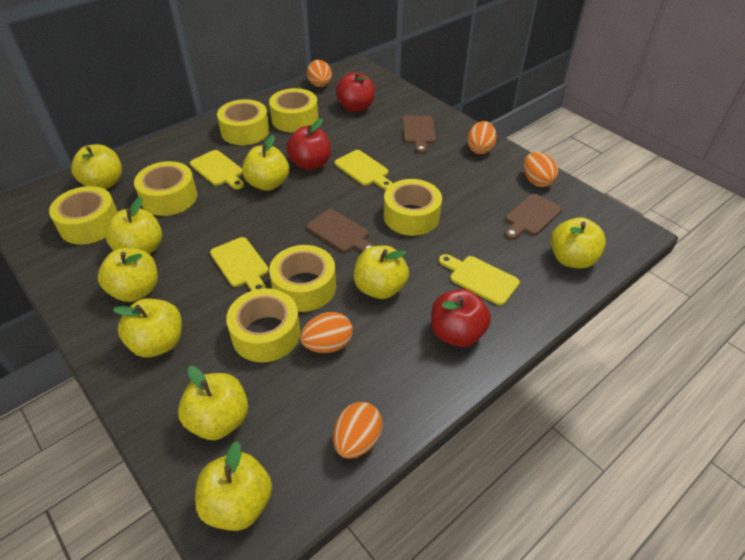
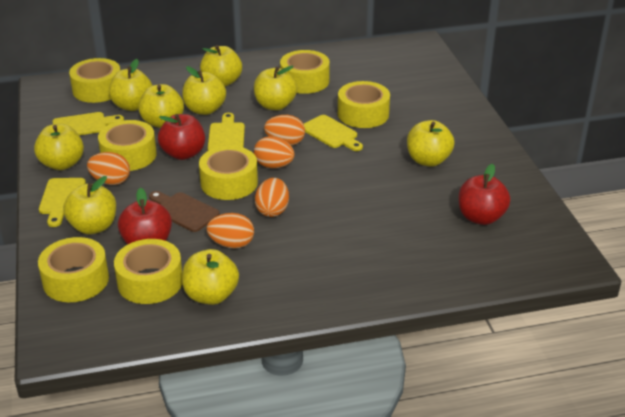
brown cutting board: [307,209,375,252] [403,115,436,154] [504,194,562,240] = 3 -> [149,191,219,232] = 1

